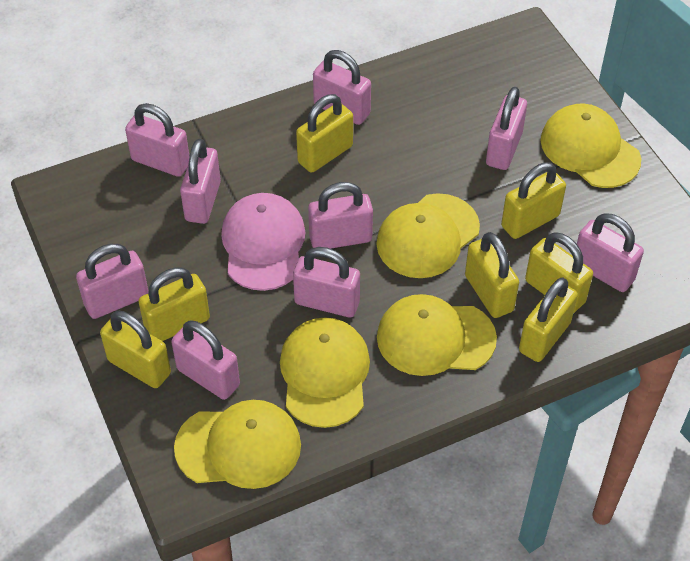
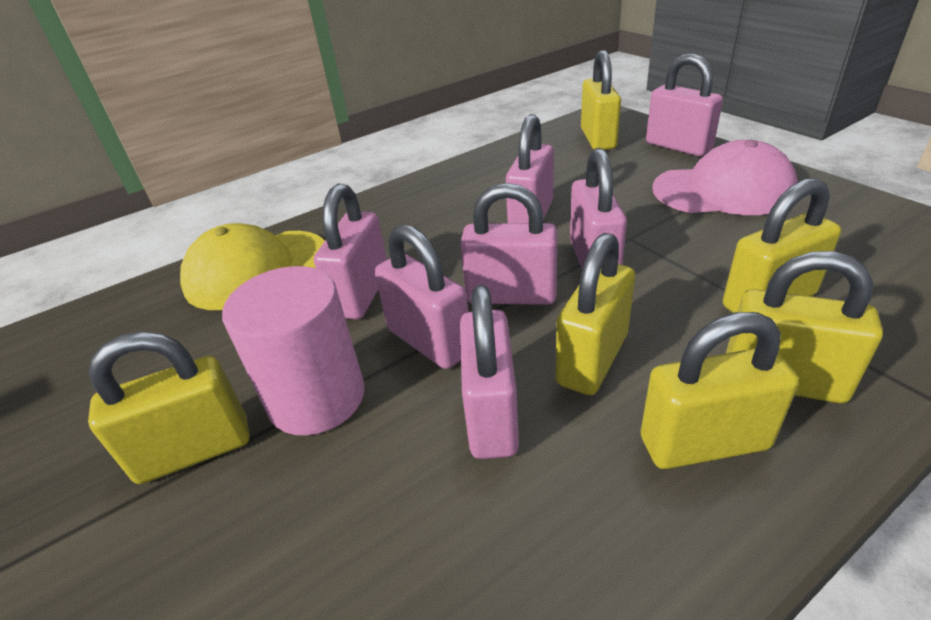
pink cylinder: none = 0 -> [222,266,365,436] = 1
pink padlock: [76,244,149,319] [125,103,189,177] [171,320,240,400] [180,139,221,224] [293,247,360,317] [308,182,373,249] [313,50,371,125] [486,87,527,170] [577,213,644,292] = 9 -> [314,184,387,319] [375,224,468,369] [460,183,558,305] [460,285,519,459] [506,114,554,223] [570,148,627,269] [646,54,723,156] = 7
yellow cap: [174,400,301,489] [280,317,370,428] [376,193,480,278] [377,294,497,376] [541,103,641,188] = 5 -> [180,223,325,310] = 1
yellow padlock: [100,311,171,388] [138,268,210,341] [296,94,353,173] [465,232,519,318] [501,162,566,239] [519,277,578,362] [525,232,593,313] = 7 -> [88,332,250,484] [556,233,635,395] [581,50,621,150] [641,312,799,469] [723,178,841,313] [726,251,883,403] = 6

